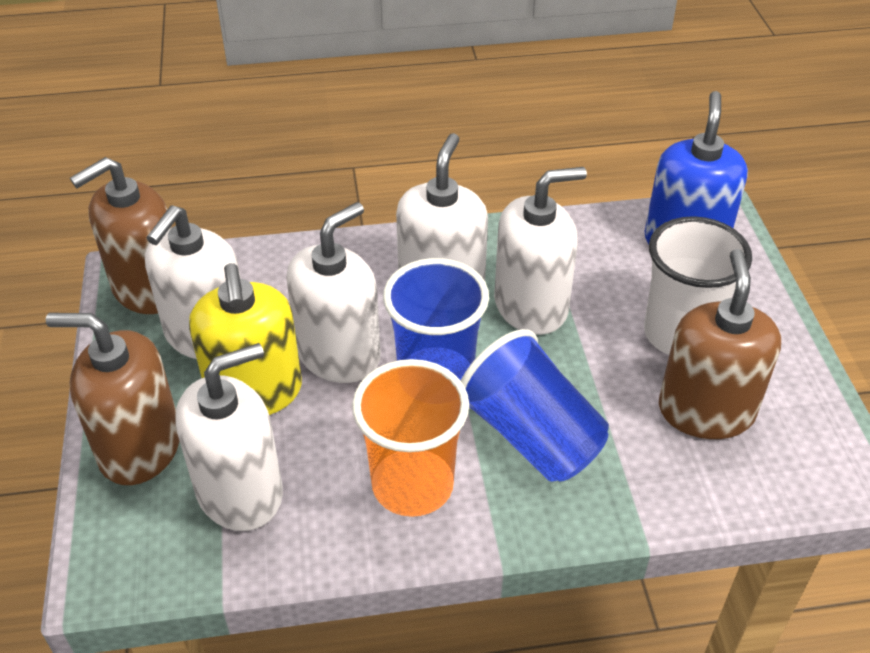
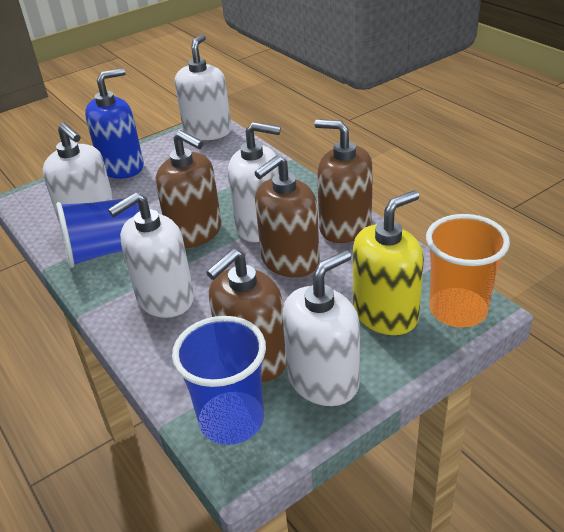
brown soap dispenser: [46,313,180,485] [70,157,172,314] [659,249,781,439] = 3 -> [155,130,221,248] [206,249,287,382] [254,155,320,277] [314,119,373,243] = 4
white cup: [644,216,752,355] = 1 -> none = 0

